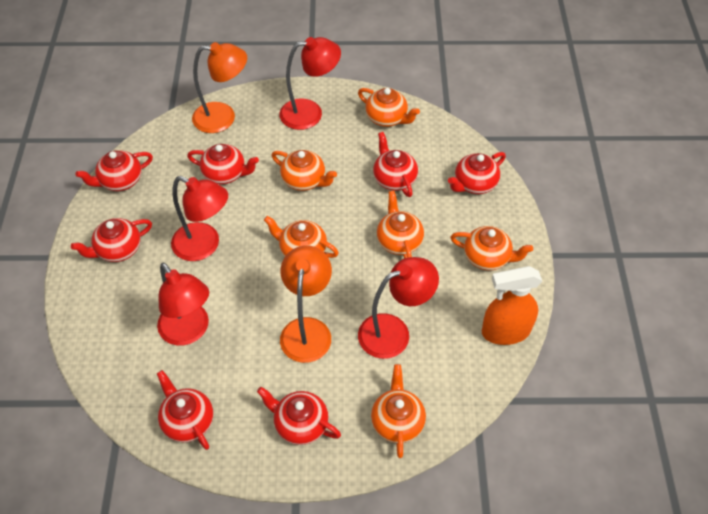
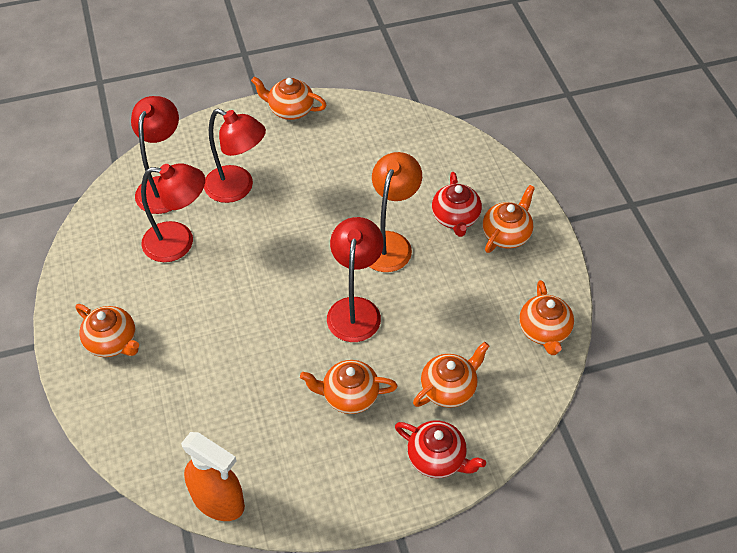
orange lamp: [192,42,247,133] [280,245,332,363] = 2 -> [369,152,422,272] = 1
red teapot: [71,218,152,262] [76,150,153,191] [157,370,213,450] [187,144,259,184] [257,387,341,445] [373,132,418,197] [448,152,506,194] = 7 -> [395,420,486,478] [432,172,482,237] = 2

